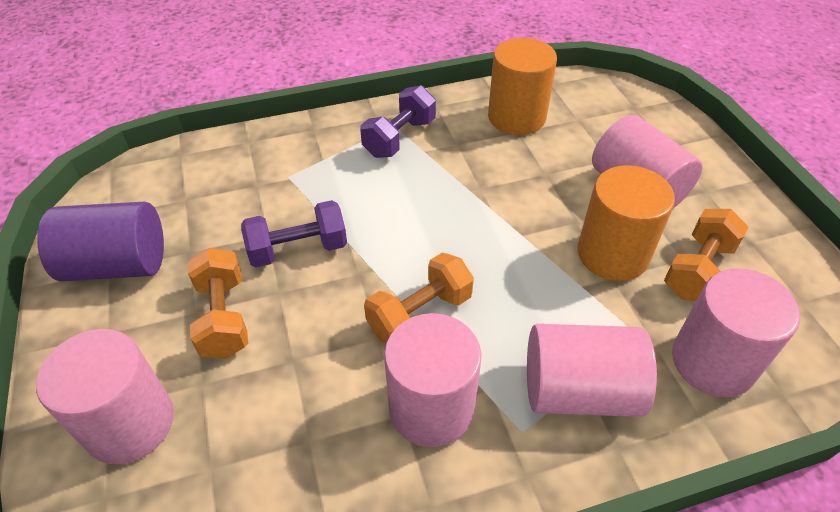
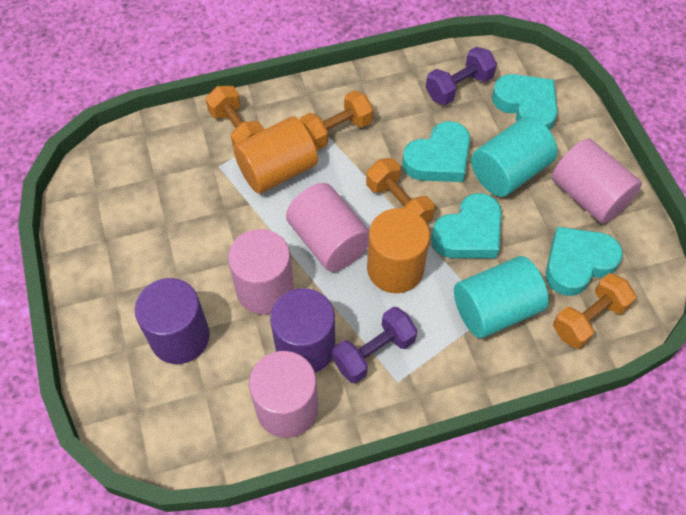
orange dumbbell: [188,248,248,358] [364,253,474,343] [664,209,749,301] = 3 -> [206,86,264,147] [299,90,373,150] [366,158,435,223] [553,273,636,349] = 4
pink cylinder: [36,329,174,464] [384,313,481,447] [527,324,657,417] [592,115,702,208] [672,268,800,397] = 5 -> [228,229,294,315] [249,351,318,438] [286,183,369,272] [552,138,642,224] = 4
purple cylinder: [37,202,164,281] = 1 -> [135,278,210,364] [270,288,335,373] = 2
turquoise cylinder: none = 0 -> [454,256,549,338] [471,117,558,197] = 2
turquoise heart: none = 0 -> [402,121,470,182] [431,193,502,258] [492,74,558,130] [545,227,623,296] = 4

